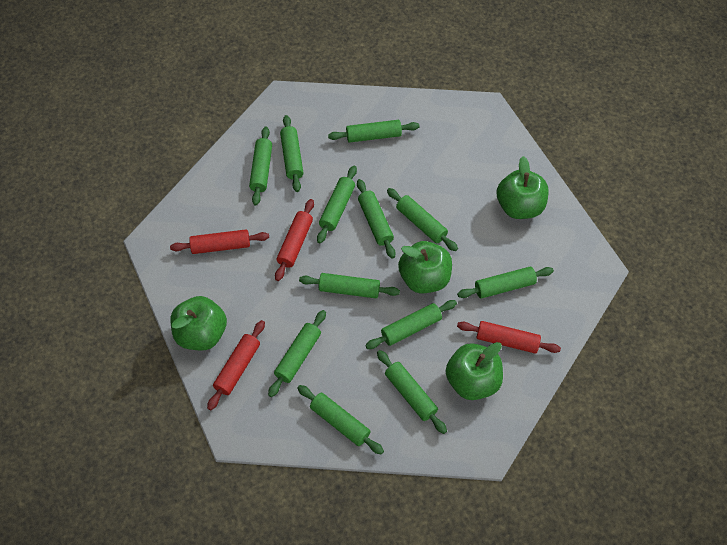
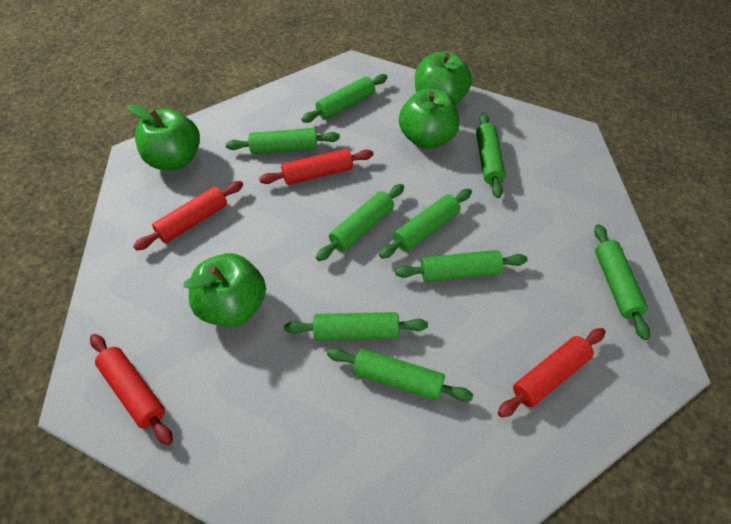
green rolling pin: [249,127,272,205] [268,310,326,397] [280,115,303,192] [297,385,384,455] [299,273,400,298] [317,166,357,243] [328,120,420,143] [357,179,396,259] [365,300,457,349] [377,350,447,434] [387,188,458,251] [457,267,554,299] = 12 -> [226,128,340,154] [284,312,428,340] [301,74,388,123] [316,184,404,261] [327,348,473,402] [379,189,472,259] [395,250,527,282] [476,113,506,198] [594,224,650,340] = 9

